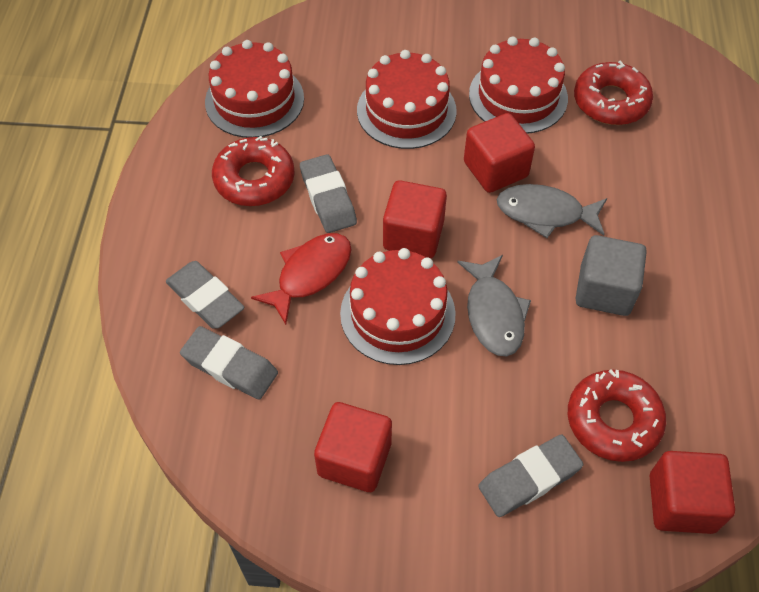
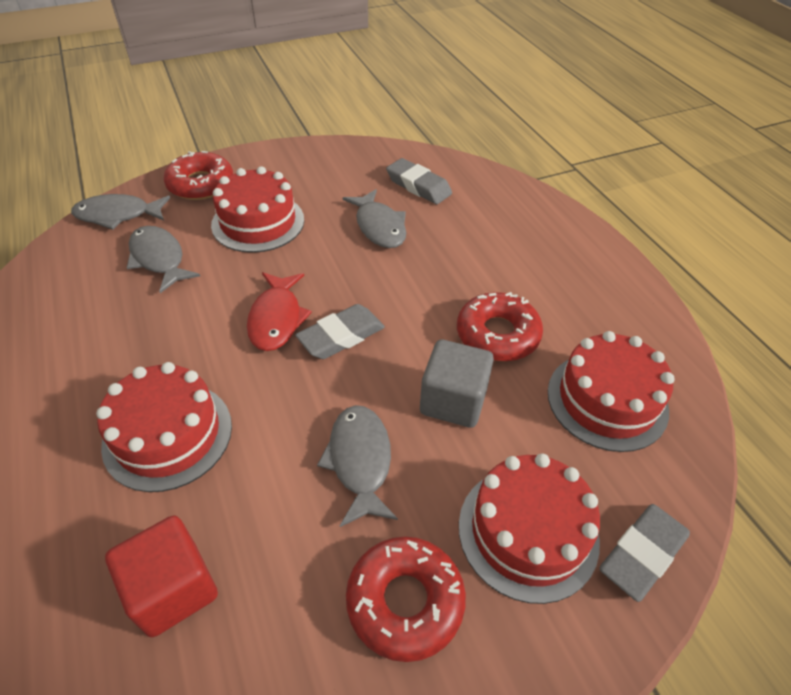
grey eraser: [166,261,244,329] [180,326,278,399] [300,154,357,233] [478,434,583,517] = 4 -> [295,304,385,359] [386,158,452,204] [600,504,690,602] = 3
grey fish: [457,255,531,356] [497,184,607,238] = 2 -> [71,194,170,230] [127,226,200,293] [317,405,398,527] [343,189,406,248] = 4
red cube: [314,402,392,492] [383,180,447,258] [464,113,535,193] [650,451,735,534] = 4 -> [105,516,218,637] = 1

